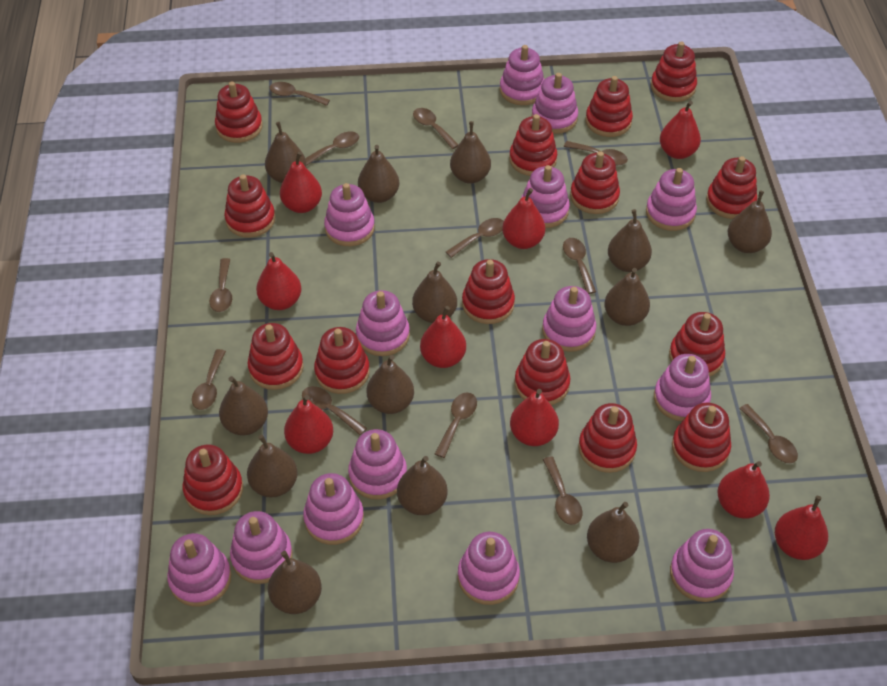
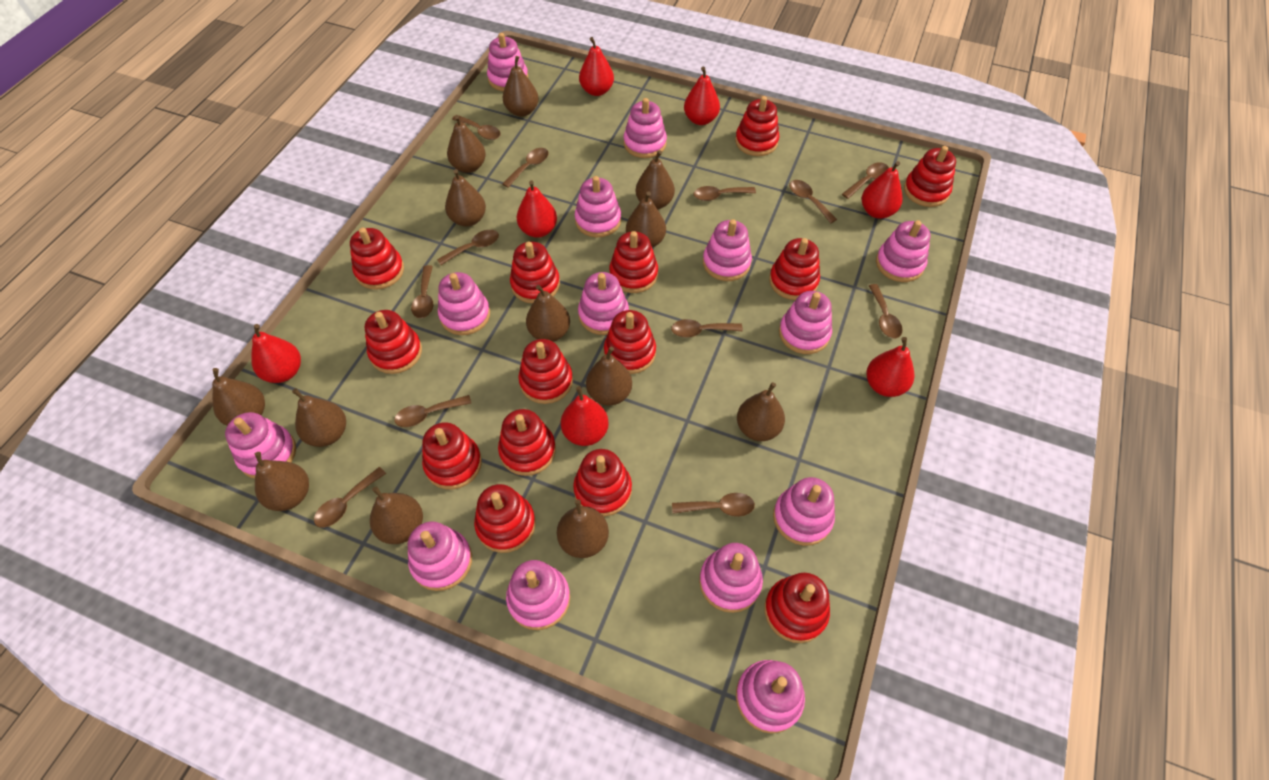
red pear: [256,252,302,310] [280,152,322,213] [284,395,333,454] [420,306,466,368] [502,188,545,249] [510,389,559,446] [660,101,701,159] [717,461,770,519] [775,496,828,560] = 9 -> [252,324,301,383] [517,180,557,238] [561,386,609,446] [579,37,614,96] [684,67,720,125] [862,161,903,219] [866,337,914,397] = 7
red stacking toy: [183,444,243,515] [215,82,263,143] [224,174,275,238] [247,323,304,390] [314,327,370,394] [462,259,515,324] [509,114,557,176] [515,339,570,405] [570,151,620,214] [578,403,637,473] [585,76,633,137] [651,41,697,102] [669,312,725,377] [672,402,731,472] [706,156,757,219] = 15 -> [350,228,404,290] [365,310,422,374] [422,422,482,489] [474,484,536,553] [498,409,556,476] [510,242,560,304] [518,339,573,404] [573,449,632,517] [604,310,656,374] [609,231,658,293] [735,96,779,156] [764,573,830,643] [769,238,820,300] [904,146,956,207] = 14

